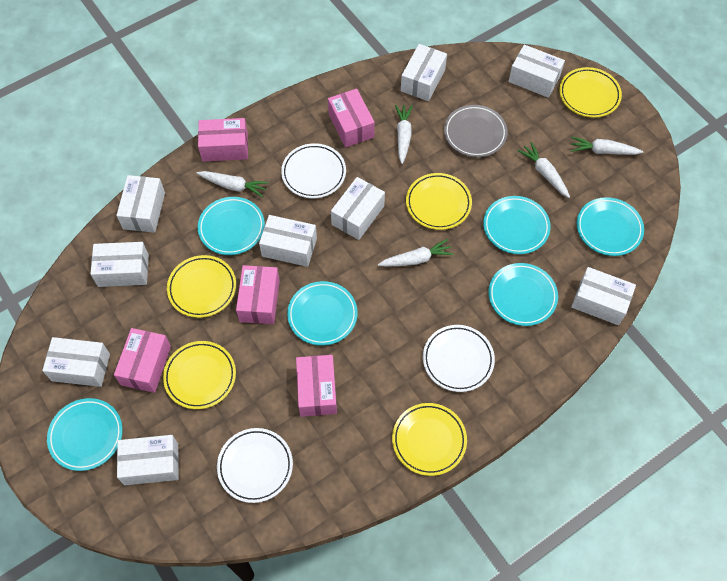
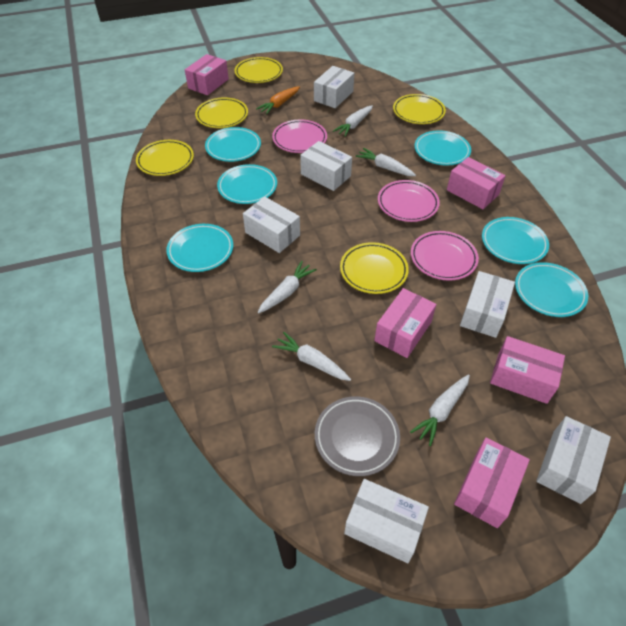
orange carrot: none = 0 -> [256,86,300,115] = 1
pink plate: none = 0 -> [272,119,327,153] [378,180,440,222] [411,231,479,281] = 3
white box: [42,337,110,387] [91,242,149,287] [116,175,165,233] [117,435,179,485] [259,215,317,267] [331,177,385,240] [401,44,447,101] [508,45,565,98] [571,267,636,325] = 9 -> [243,197,300,253] [300,141,352,191] [314,66,354,108] [344,479,429,563] [460,271,515,338] [536,416,611,504] = 6
white plate: [217,428,293,503] [281,143,346,198] [423,325,495,392] = 3 -> none = 0

